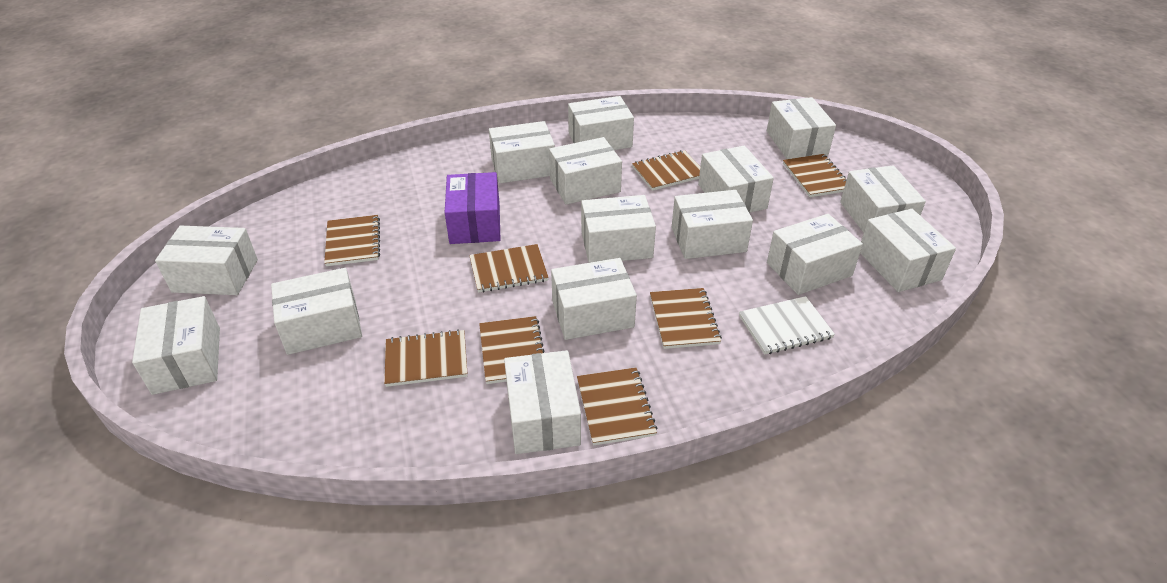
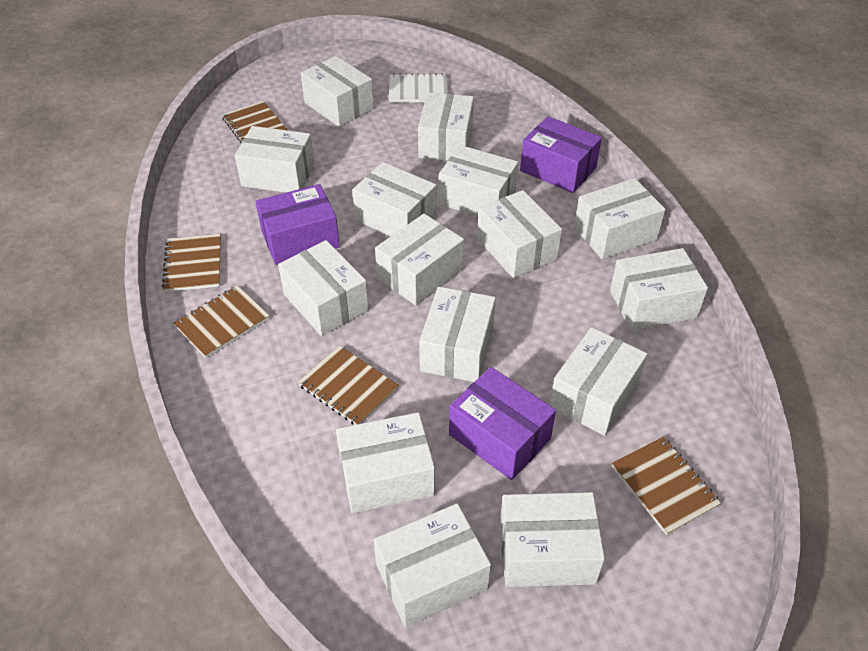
brown notebook: [324,215,380,266] [384,329,467,387] [469,244,549,293] [479,316,545,384] [577,368,657,446] [632,150,700,191] [650,288,722,349] [783,154,847,197] = 8 -> [162,234,221,292] [174,285,270,358] [222,101,287,143] [298,346,399,425] [612,437,721,535] = 5
purple box: [445,172,501,244] = 1 -> [256,184,340,265] [449,367,556,480] [520,116,602,193] = 3

